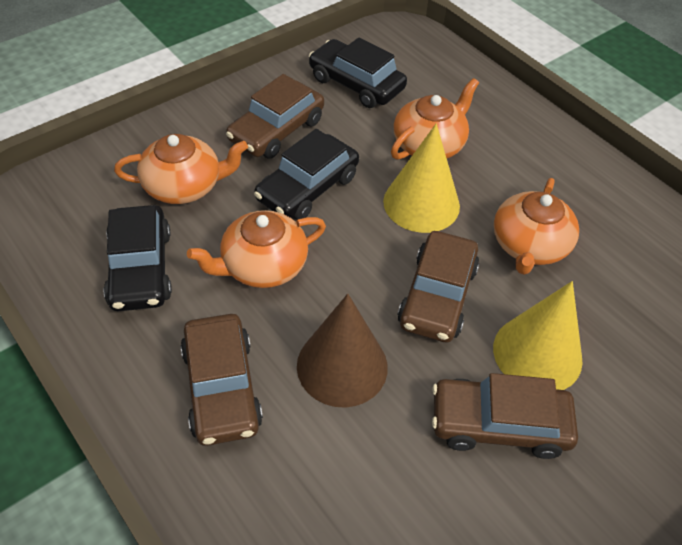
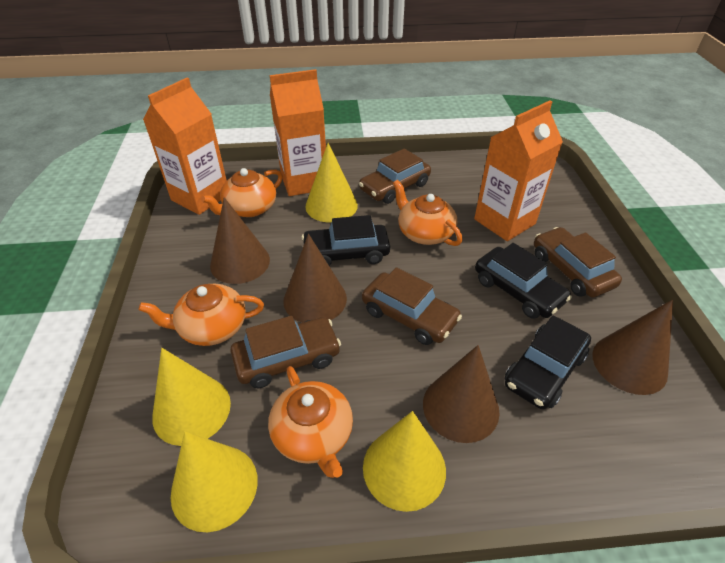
brown cone: [297,294,388,408] = 1 -> [210,197,270,284] [283,234,347,323] [423,345,500,443] [593,299,673,395] = 4
orange carton: none = 0 -> [143,78,227,215] [269,69,326,196] [474,101,563,241] = 3
yellow cone: [383,124,460,233] [493,281,583,390] = 2 -> [152,348,231,446] [170,431,258,532] [305,143,358,223] [363,411,446,512] = 4

